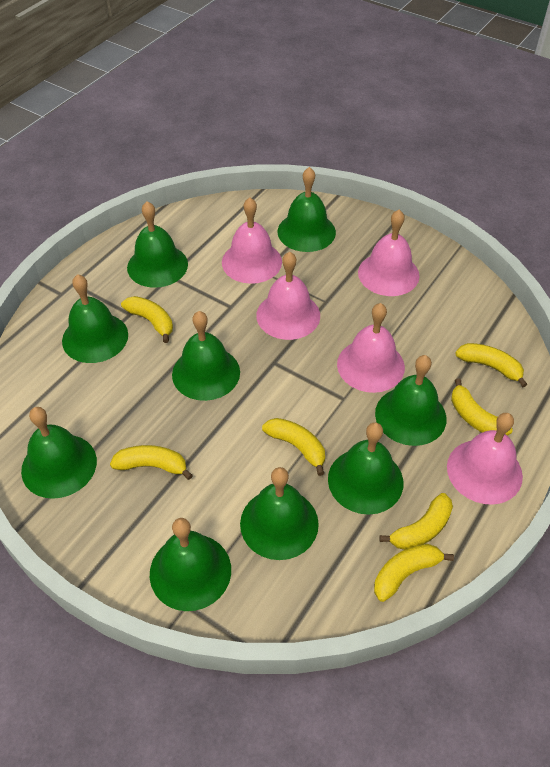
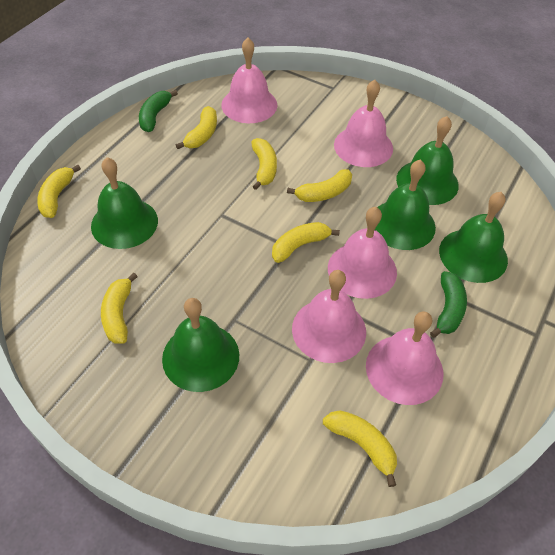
green banana: none = 0 -> [139,90,178,132] [430,271,467,338] = 2
green bell: [21,407,97,499] [62,274,128,363] [127,201,188,288] [150,518,231,611] [172,311,240,401] [240,467,319,560] [277,167,336,252] [328,422,403,515] [375,355,446,446] = 9 -> [91,157,158,249] [162,298,239,392] [375,159,436,250] [396,116,459,205] [439,192,508,283] = 5

